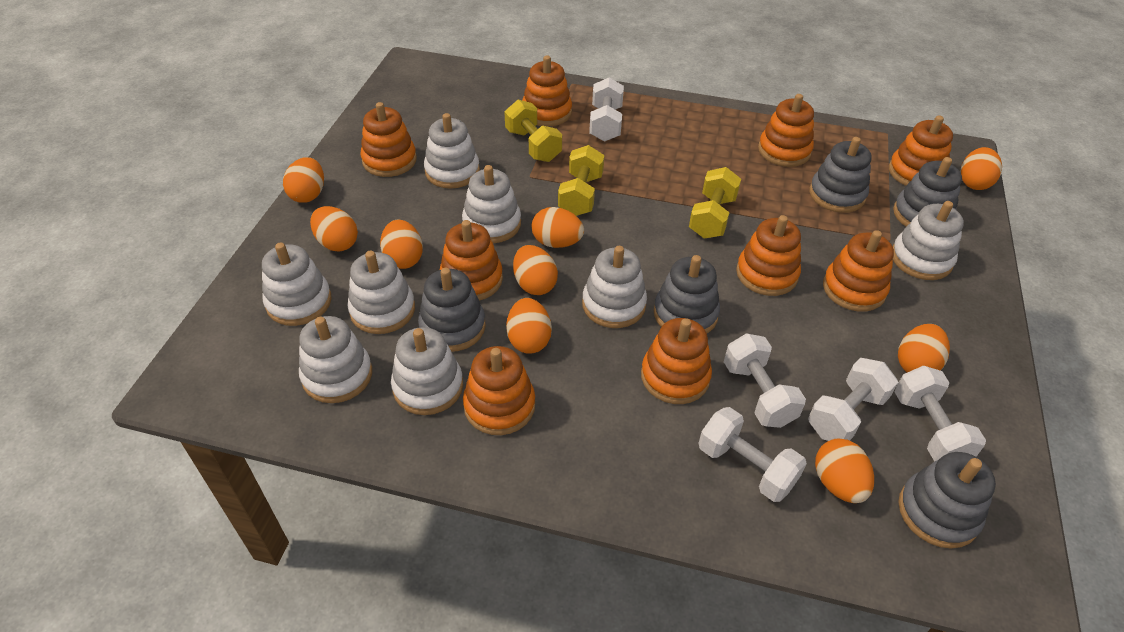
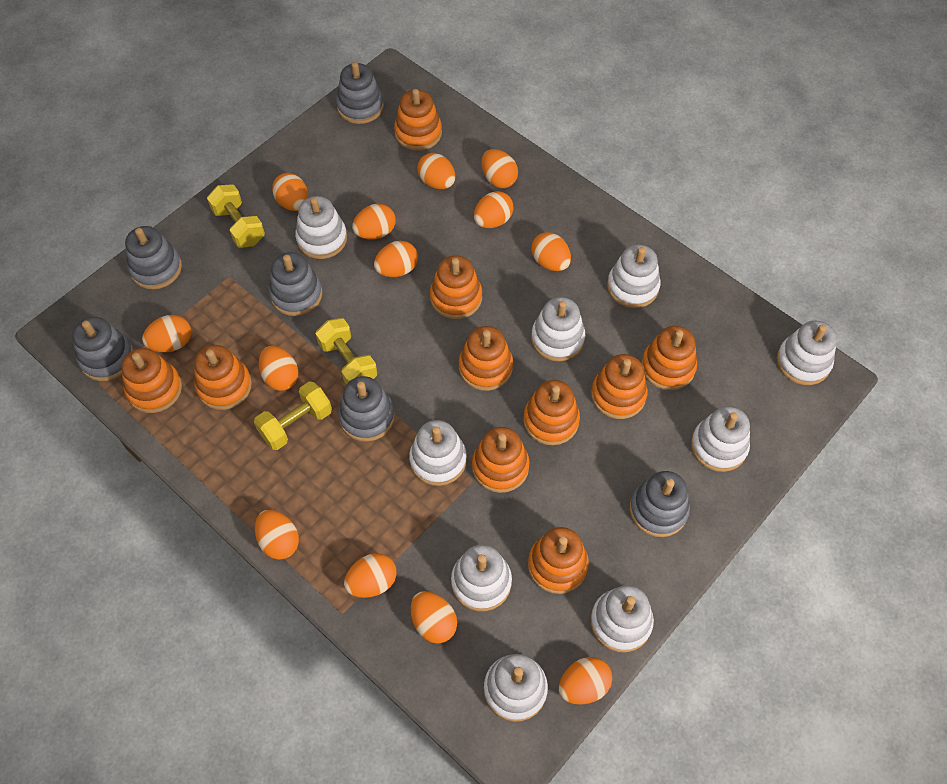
grey stacking toy: [418,268,486,352] [654,255,720,333] [810,137,872,213] [893,157,962,226] [898,452,996,548] = 5 -> [72,317,133,381] [125,226,182,289] [269,252,322,316] [336,62,384,124] [338,376,395,442] [630,471,690,537] = 6
orange egg: [283,157,324,203] [310,206,358,252] [380,220,423,269] [506,298,552,354] [513,245,558,295] [532,207,584,248] [815,439,874,503] [898,324,950,372] [960,147,1002,190] = 9 -> [142,315,191,352] [255,510,299,560] [259,346,299,391] [272,173,308,211] [344,553,396,598] [352,204,396,239] [374,241,418,277] [411,591,457,644] [417,153,455,189] [474,191,513,228] [481,149,518,188] [531,232,571,271] [559,657,612,704] = 13
orange stacking toy: [361,102,417,177] [440,220,503,301] [463,346,535,435] [522,56,572,127] [641,318,712,404] [736,215,801,296] [758,94,814,167] [823,230,894,312] [889,115,953,186] = 9 -> [121,348,182,413] [194,345,252,410] [394,89,442,151] [430,255,482,319] [459,326,513,391] [472,427,530,493] [523,380,580,445] [528,527,589,594] [591,354,648,419] [641,326,697,390] = 10
white dumbbell: [589,77,624,142] [698,407,807,502] [724,333,806,428] [808,358,898,441] [895,365,986,461] = 5 -> none = 0
white stacking toy: [262,242,331,326] [299,316,372,403] [348,251,415,334] [391,327,463,415] [424,113,480,189] [462,165,521,243] [582,246,647,328] [893,201,964,280] = 8 -> [295,196,347,259] [409,420,467,486] [451,545,512,611] [484,654,548,722] [531,297,585,361] [590,585,654,652] [607,244,661,308] [691,406,750,472] [777,321,837,385] = 9

